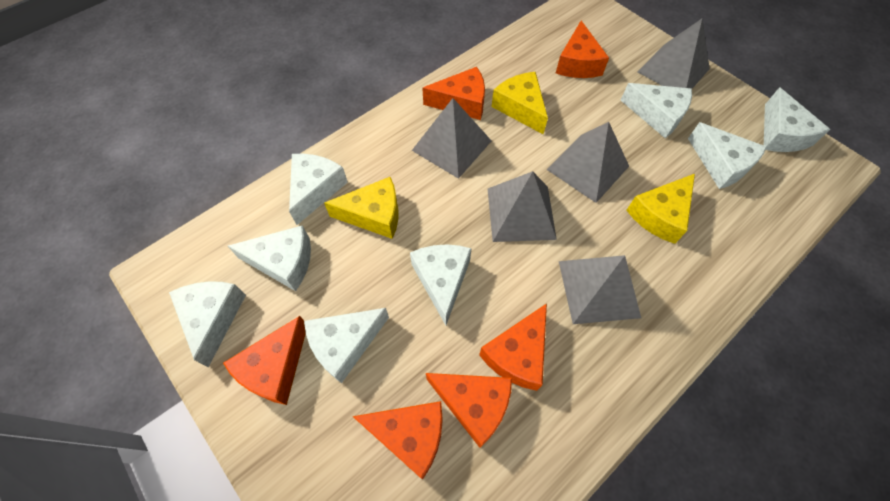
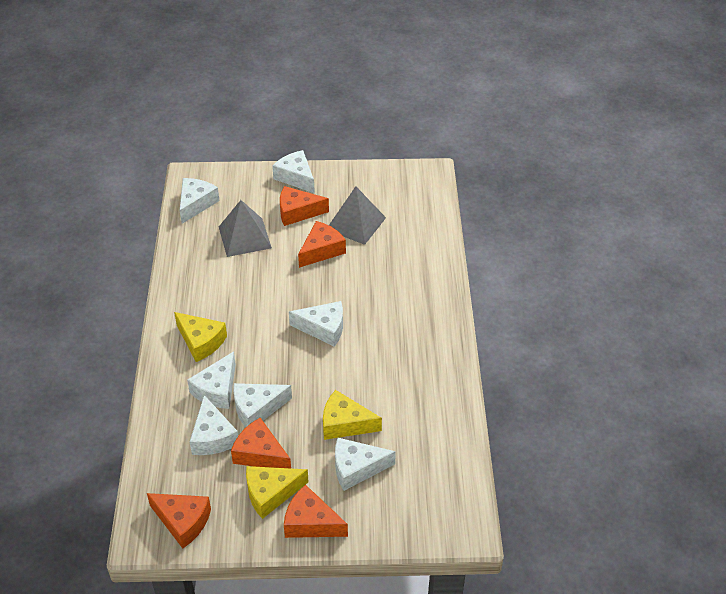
grey pyramid: [412,98,491,179] [488,171,557,242] [546,122,629,203] [559,255,641,324] [638,19,710,89] = 5 -> [219,200,272,257] [329,186,386,245] = 2
orange cheese: [223,316,306,405] [352,401,443,479] [422,67,485,120] [426,373,512,448] [479,303,547,391] [556,21,609,78] = 6 -> [147,493,211,548] [231,418,291,468] [280,186,329,226] [284,485,348,538] [298,221,346,268] = 5
white cheese: [169,281,246,367] [228,225,311,291] [289,154,348,225] [304,308,389,384] [410,244,471,325] [621,83,692,138] [688,122,766,189] [764,87,830,152] = 8 -> [180,178,220,224] [187,351,236,409] [190,395,238,455] [233,383,292,427] [272,150,315,193] [289,301,343,347] [335,438,396,491] = 7

